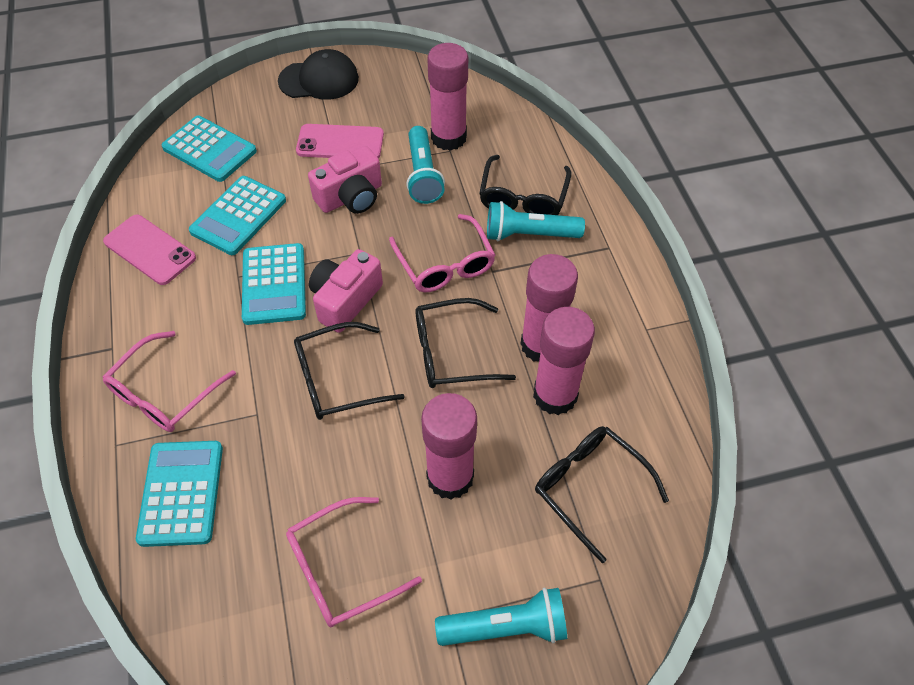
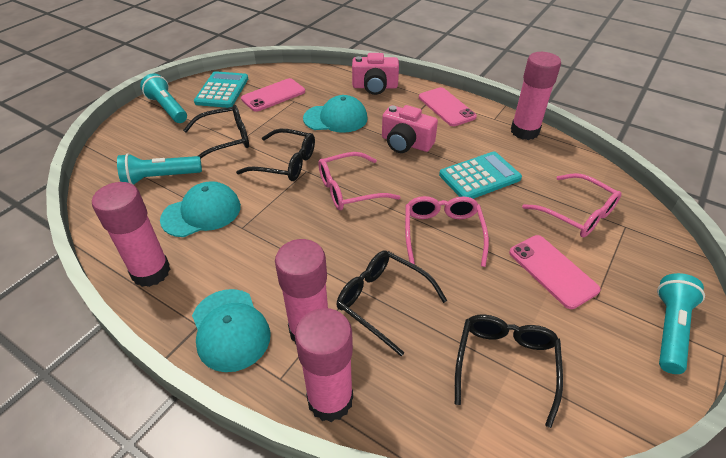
black cap: [278,49,359,100] = 1 -> none = 0
pink phone: [103,215,196,285] [296,124,384,158] = 2 -> [241,78,305,112] [419,87,477,126] [509,235,601,309] = 3
turquoise calculator: [136,441,223,547] [162,116,257,182] [189,176,286,255] [242,243,306,325] = 4 -> [194,71,248,108] [439,151,522,199] = 2
turquoise cap: none = 0 -> [160,181,241,237] [192,289,271,372] [303,95,368,133] = 3

